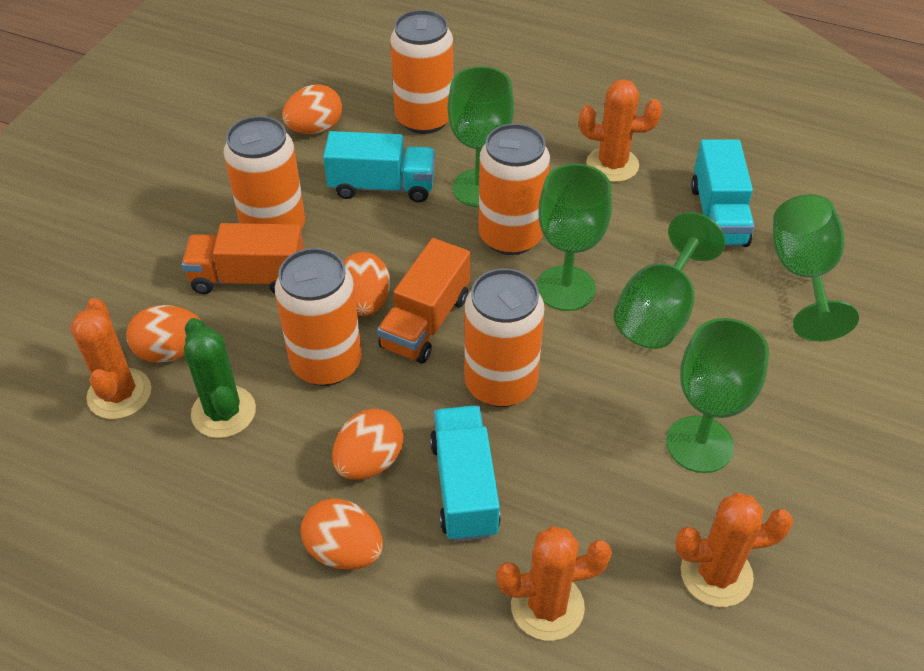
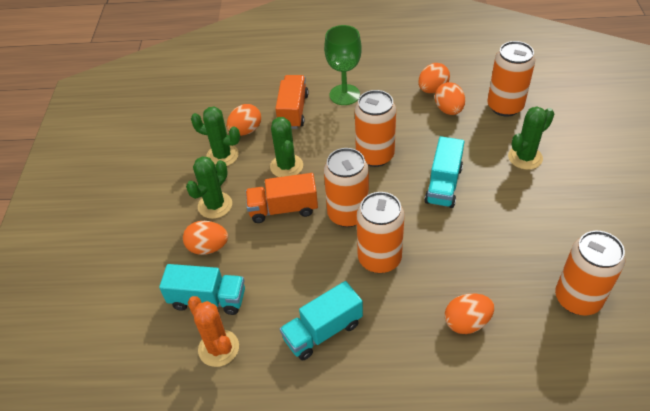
green cactus: [184,318,256,438] = 1 -> [186,156,232,219] [191,106,240,166] [270,117,303,177] [508,107,554,170] = 4
green goblet: [448,66,514,208] [537,164,612,311] [614,212,725,349] [666,318,769,473] [773,194,859,341] = 5 -> [324,25,362,105] = 1
orange cactus: [70,298,151,419] [496,526,612,641] [579,79,662,182] [675,493,793,607] = 4 -> [188,296,239,367] = 1

